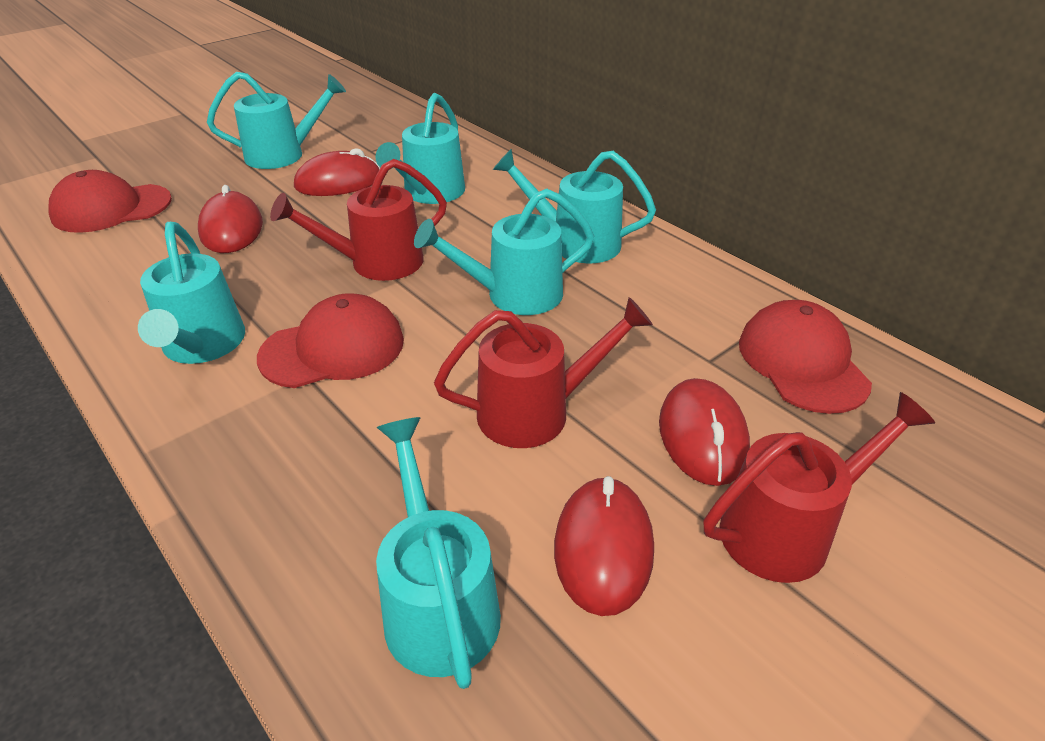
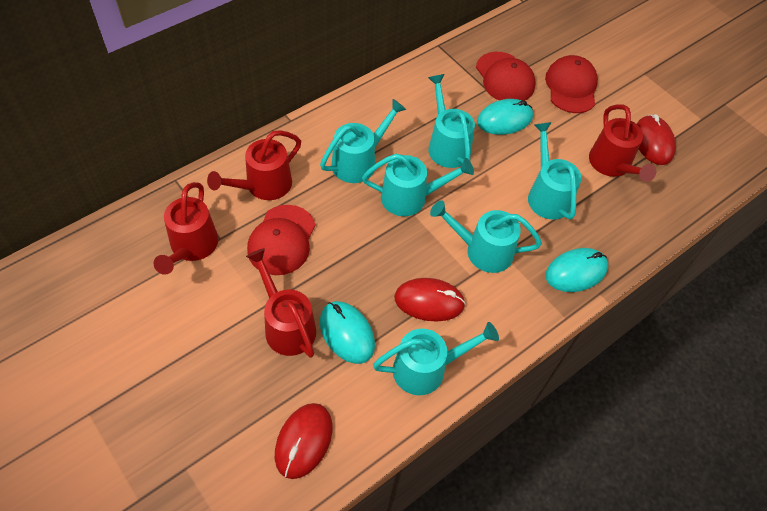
red mouse: [198,185,263,253] [294,148,380,196] [554,476,654,616] [659,378,750,486] = 4 -> [275,403,333,479] [394,278,466,322] [637,114,676,165] = 3
red watering can: [270,159,447,281] [434,297,653,448] [704,392,935,583] = 3 -> [154,182,218,275] [207,130,301,200] [246,248,316,358] [589,104,656,182] = 4
turquoise mouse: none = 0 -> [320,301,375,364] [477,99,533,135] [546,248,608,292] = 3

